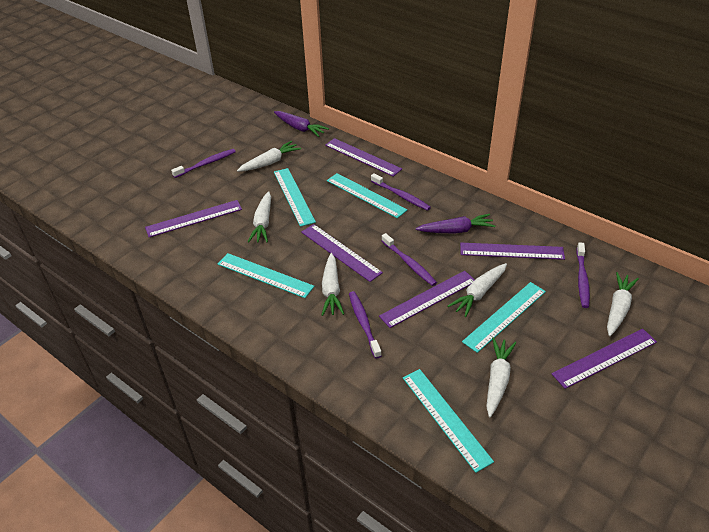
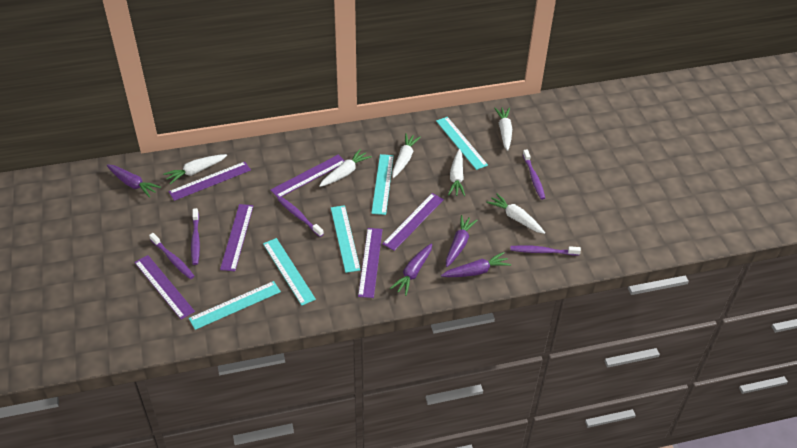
purple carrot: [274,111,329,137] [416,214,496,234] = 2 -> [107,164,161,198] [390,243,432,296] [441,252,511,277] [446,215,478,267] = 4

